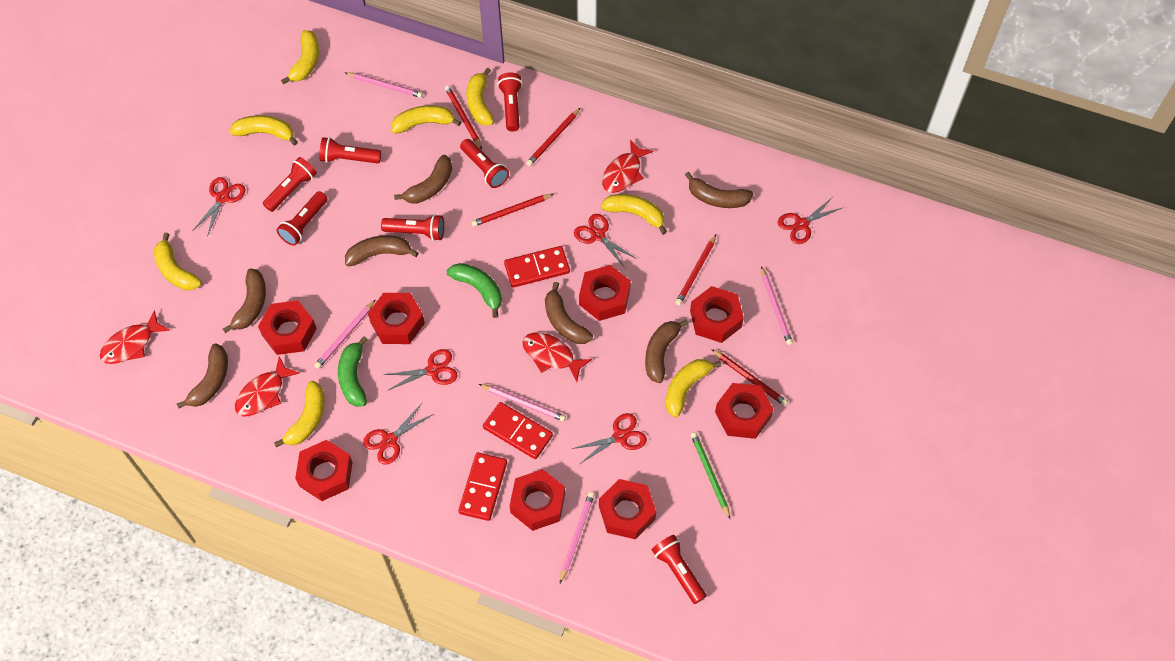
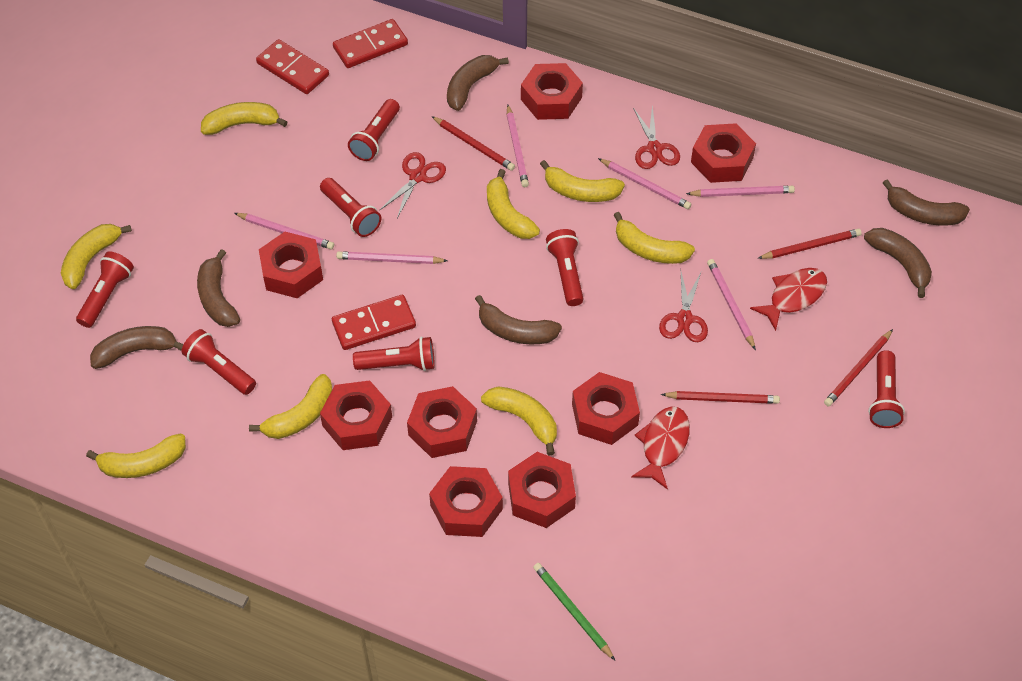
brown banana: [177,344,228,409] [223,269,266,333] [345,235,418,267] [394,155,452,204] [545,282,593,344] [645,319,689,383] [685,172,753,208] = 7 -> [90,326,184,369] [197,249,240,327] [447,55,509,111] [475,295,562,345] [864,228,932,298] [883,179,970,226] = 6
green banana: [338,336,368,407] [447,263,502,318] = 2 -> none = 0
pink pencil: [314,300,375,369] [345,72,423,98] [479,384,566,422] [560,492,595,583] [761,266,793,345] = 5 -> [234,213,334,249] [336,251,448,264] [507,105,529,187] [598,158,691,209] [686,186,795,197] [707,259,756,350] = 6
red fish: [100,311,170,364] [235,357,300,416] [522,333,592,382] [602,139,653,193] = 4 -> [631,407,690,490] [750,268,827,331] = 2
red pencil: [445,85,482,149] [471,194,554,227] [526,108,580,166] [675,235,716,305] [711,349,788,406] = 5 -> [432,116,515,171] [661,391,780,404] [758,229,862,259] [824,329,893,406] = 4
red scissors: [192,177,245,237] [363,403,433,465] [383,349,458,390] [572,413,647,464] [574,214,637,268] [778,197,844,244] = 6 -> [380,152,446,218] [633,105,680,169] [659,272,708,342] = 3

